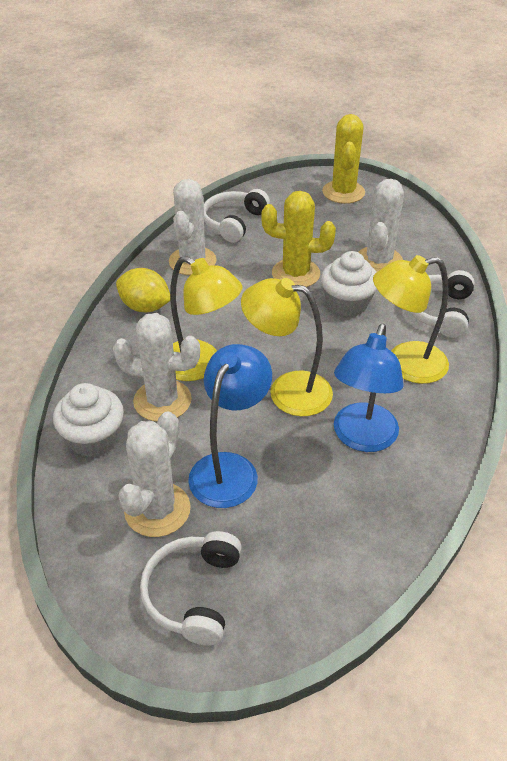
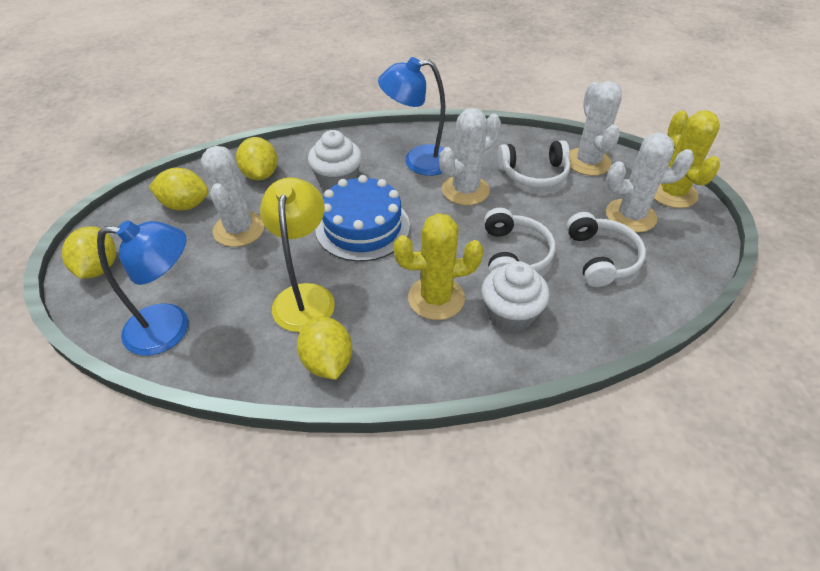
blue cake: none = 0 -> [315,175,410,261] = 1
yellow lamp: [170,256,243,381] [241,278,333,416] [373,255,449,384] = 3 -> [260,177,335,332] = 1
yellow lemon: [116,268,170,312] = 1 -> [62,226,116,279] [149,168,209,210] [236,137,278,180] [297,316,352,380] = 4

